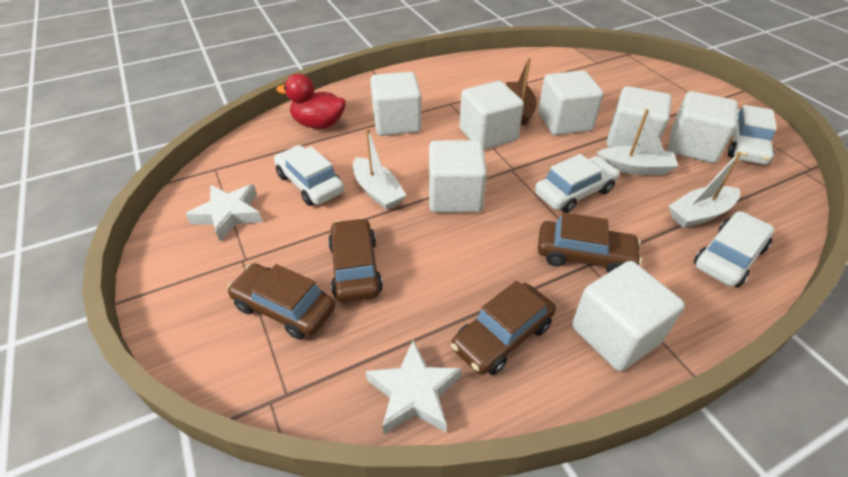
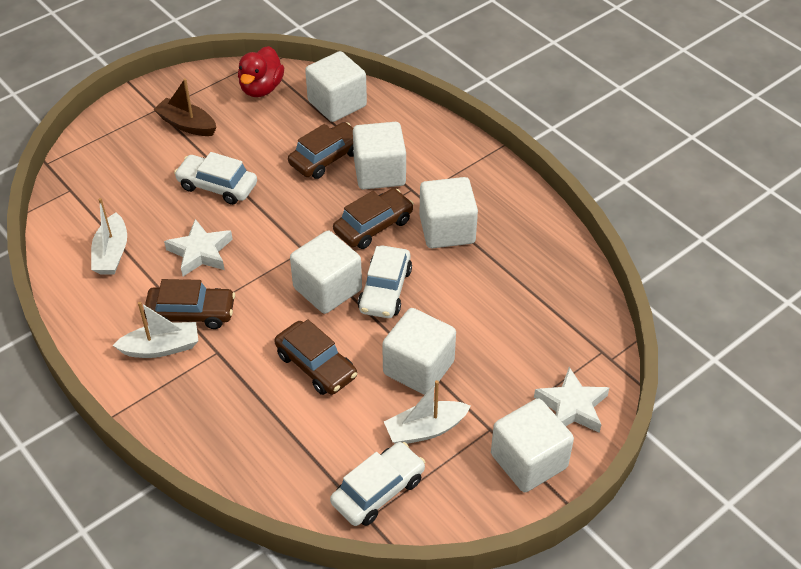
white car: [274,145,344,206] [535,154,620,213] [694,211,774,287] [728,105,777,165] = 4 -> [174,152,257,205] [330,442,425,526] [358,246,412,318] = 3
white cube: [370,72,422,136] [429,140,487,212] [459,81,524,150] [538,70,603,135] [572,261,685,371] [607,86,672,148] [668,91,738,163] = 7 -> [290,231,362,314] [305,51,367,122] [353,122,406,190] [382,308,456,395] [419,177,478,248] [491,399,574,492] = 6

